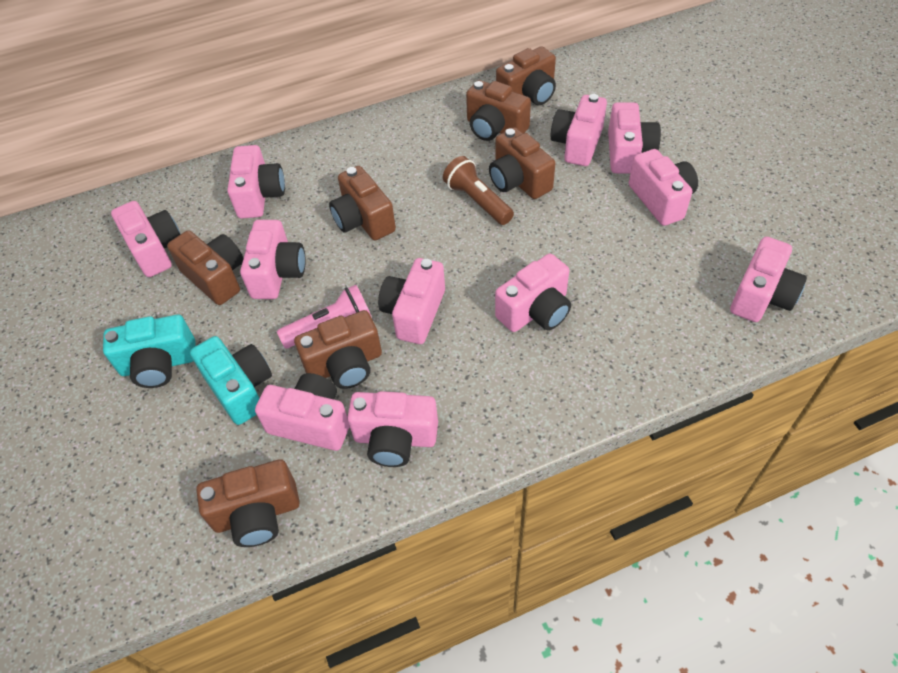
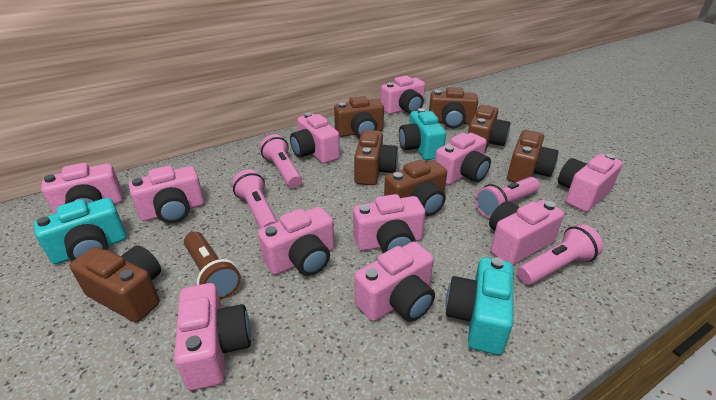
pink flashlight: [277,285,372,348] = 1 -> [232,170,278,229] [260,134,302,188] [475,177,540,218] [517,224,603,285] = 4
turquoise camera: [103,315,196,388] [190,336,272,425] = 2 -> [34,198,127,264] [399,108,446,160] [446,257,513,355] = 3

